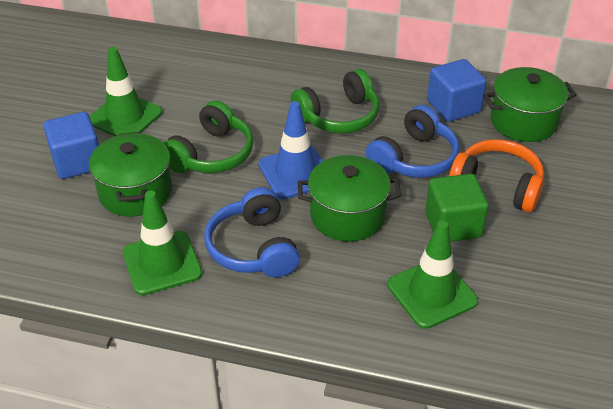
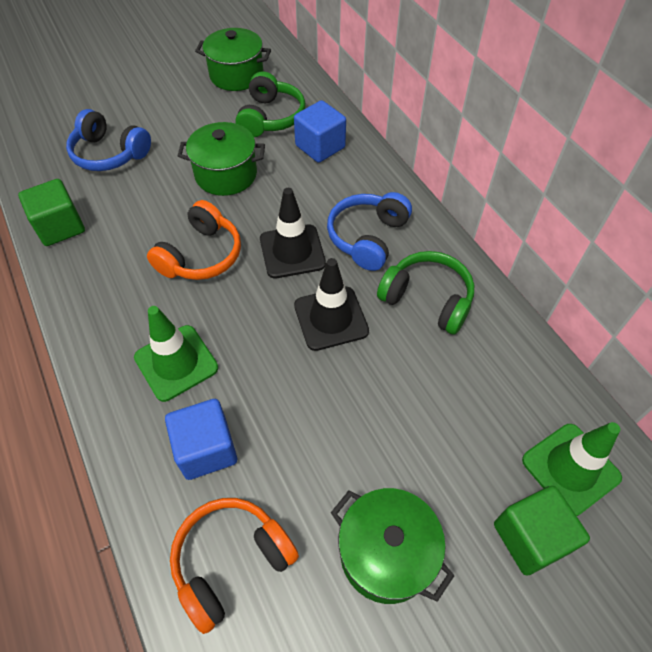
black traffic cone: none = 0 -> [260,188,326,278] [294,258,369,351] = 2
blue traffic cone: [259,101,323,199] = 1 -> none = 0
green cube: [425,174,489,242] = 1 -> [18,179,85,246] [494,486,590,576] = 2
green traffic cone: [89,47,163,136] [123,191,202,296] [387,220,478,329] = 3 -> [134,306,218,402] [522,422,622,516] = 2
orange headphones: [449,139,544,213] = 1 -> [147,200,241,280] [170,498,299,634] = 2

